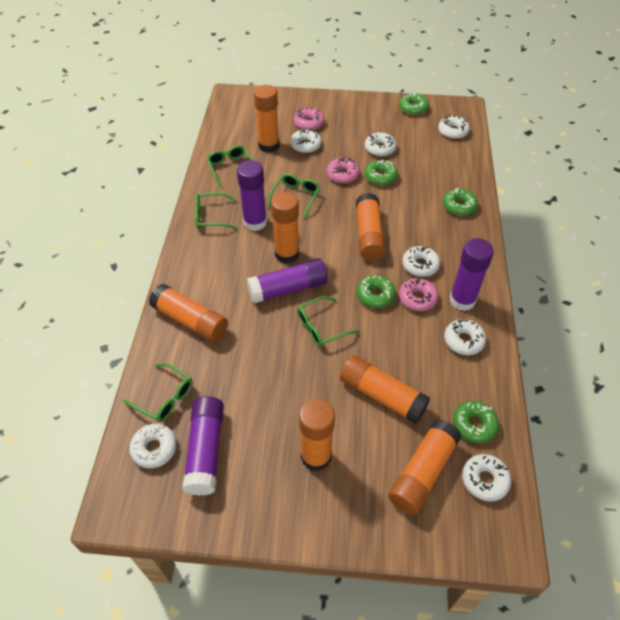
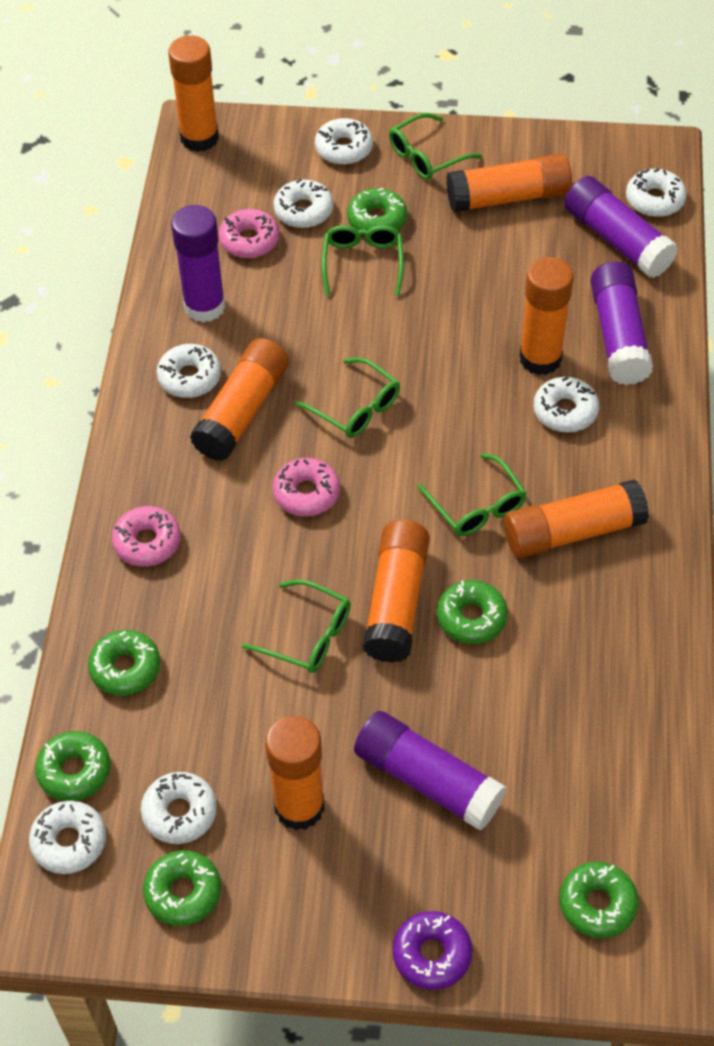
green donut: [357,275,396,308] [365,160,398,186] [399,93,429,115] [443,187,478,216] [453,401,499,443] = 5 -> [35,731,111,801] [88,630,160,696] [143,850,221,926] [347,188,407,235] [437,580,508,644] [559,862,639,938] = 6
purple donut: none = 0 -> [393,911,472,990] = 1

